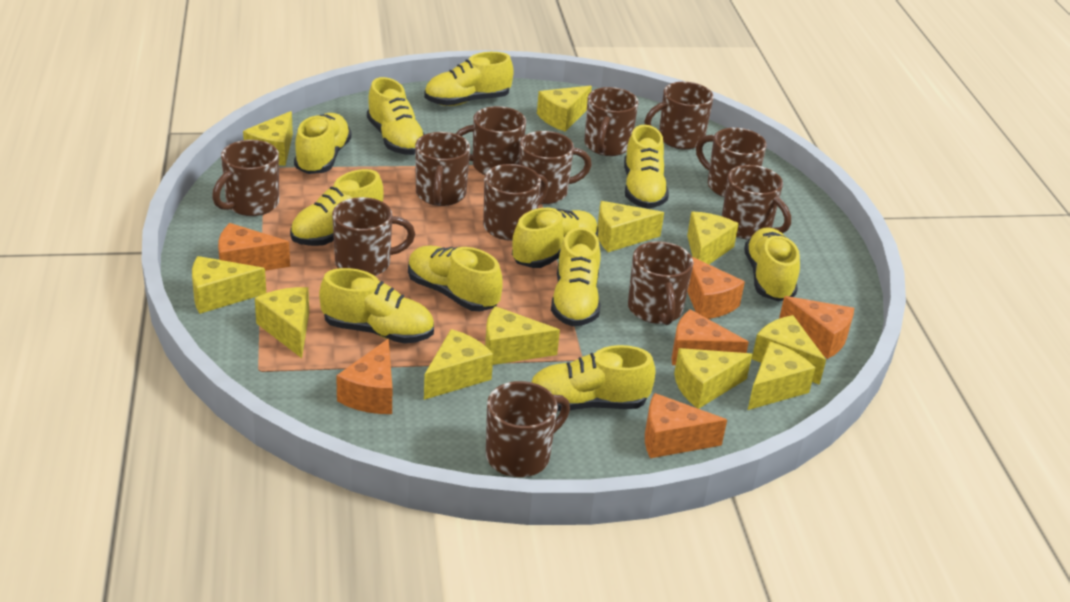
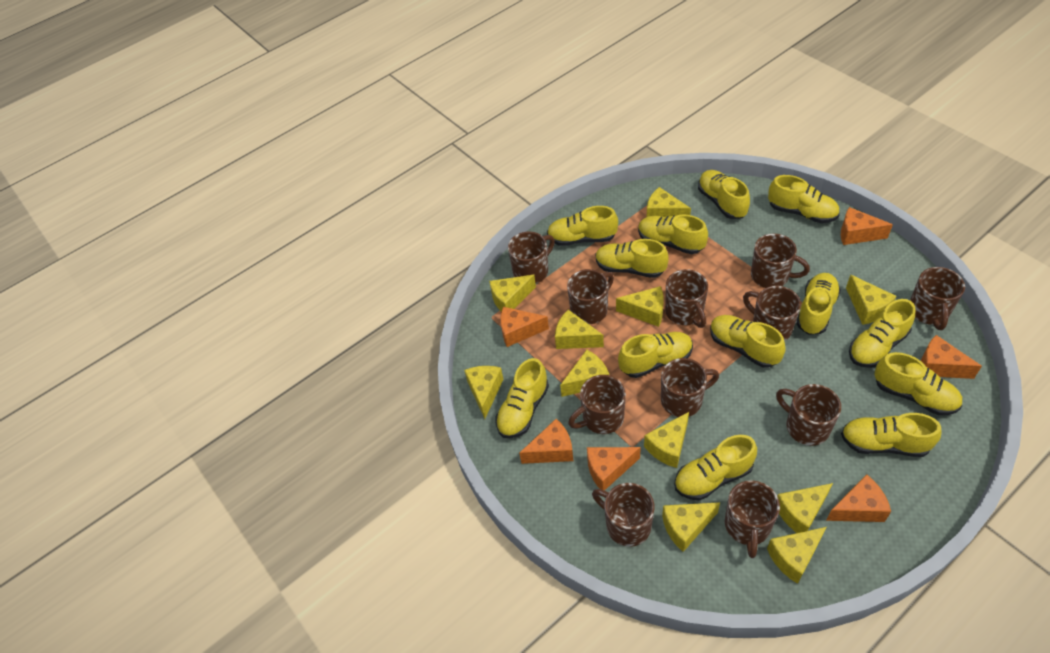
brown mug: [212,140,279,216] [332,197,415,276] [415,132,470,206] [455,106,526,175] [483,164,548,241] [486,381,570,477] [519,131,592,204] [584,87,639,156] [628,241,693,325] [644,82,714,150] [696,128,767,197] [722,165,791,240] = 12 -> [508,232,555,284] [567,269,614,324] [568,375,626,434] [592,483,654,547] [661,358,719,417] [665,269,708,328] [725,480,780,558] [743,286,801,341] [751,234,810,288] [776,384,841,446] [910,267,965,330] = 11
yellow shoe: [290,169,384,246] [294,113,352,174] [319,268,434,344] [367,77,425,155] [408,246,503,311] [424,52,514,106] [512,208,598,268] [531,345,656,411] [551,227,601,326] [624,125,669,208] [744,227,800,301] = 11 -> [496,358,549,438] [547,206,618,246] [596,239,669,278] [618,332,693,378] [638,214,708,254] [674,435,757,501] [698,170,750,219] [710,315,786,368] [768,175,840,223] [796,273,841,335] [841,413,942,457] [849,299,915,368] [875,352,962,415] = 13

